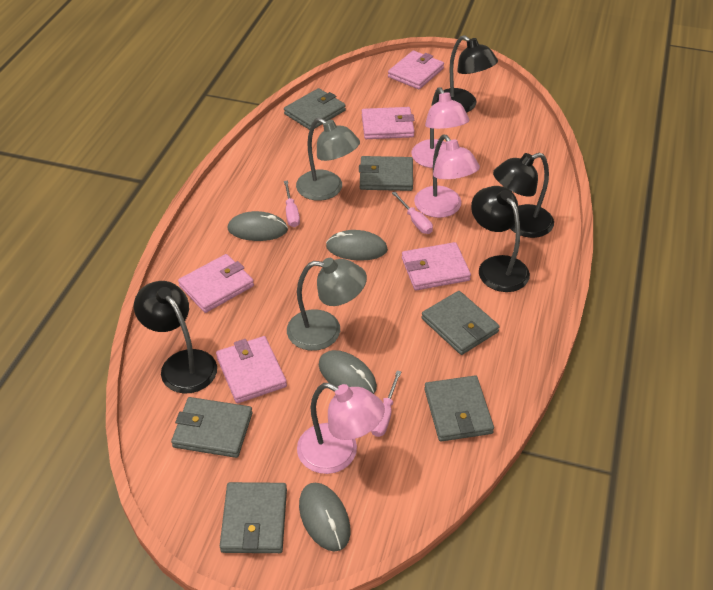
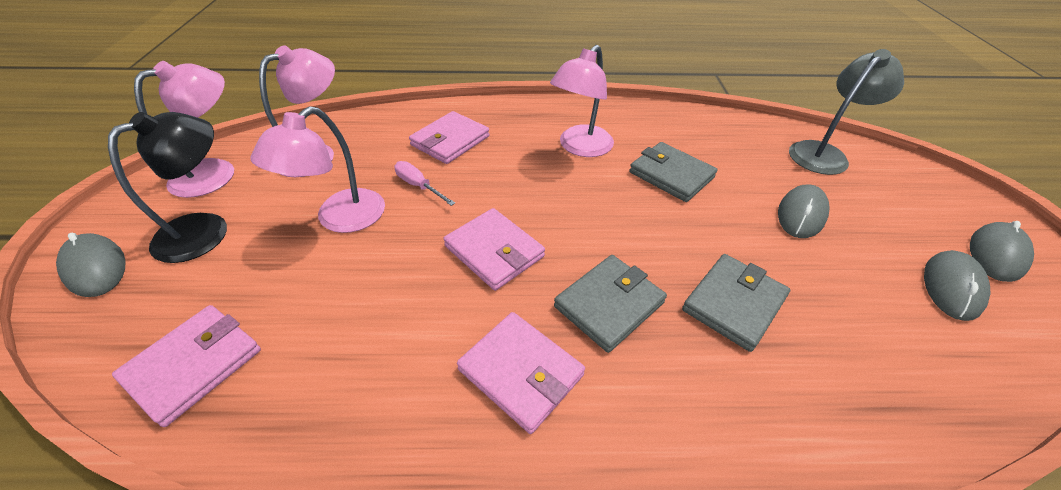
black lamp: [134,281,217,393] [436,35,498,113] [471,186,530,292] [493,153,554,238] = 4 -> [108,112,227,263] = 1
grey lamp: [287,258,367,351] [296,118,360,201] = 2 -> [789,49,904,175] = 1
grey wallet: [171,397,252,458] [220,482,287,553] [284,88,346,130] [359,156,413,191] [422,291,500,355] [424,376,494,442] = 6 -> [554,255,667,353] [629,142,718,202] [682,254,790,352] = 3
pink lamp: [297,383,385,474] [412,87,470,168] [414,135,480,218] = 3 -> [134,61,234,198] [251,106,385,233] [259,45,335,177] [550,45,614,157] = 4
pink screwdriver: [284,181,300,227] [371,370,401,437] [392,192,433,234] = 3 -> [394,161,455,206] = 1
pink wallet: [178,254,254,313] [216,336,287,403] [362,107,415,139] [388,50,444,89] [402,242,471,290] = 5 -> [112,305,261,427] [409,111,489,164] [444,208,545,291] [457,312,585,434] = 4

